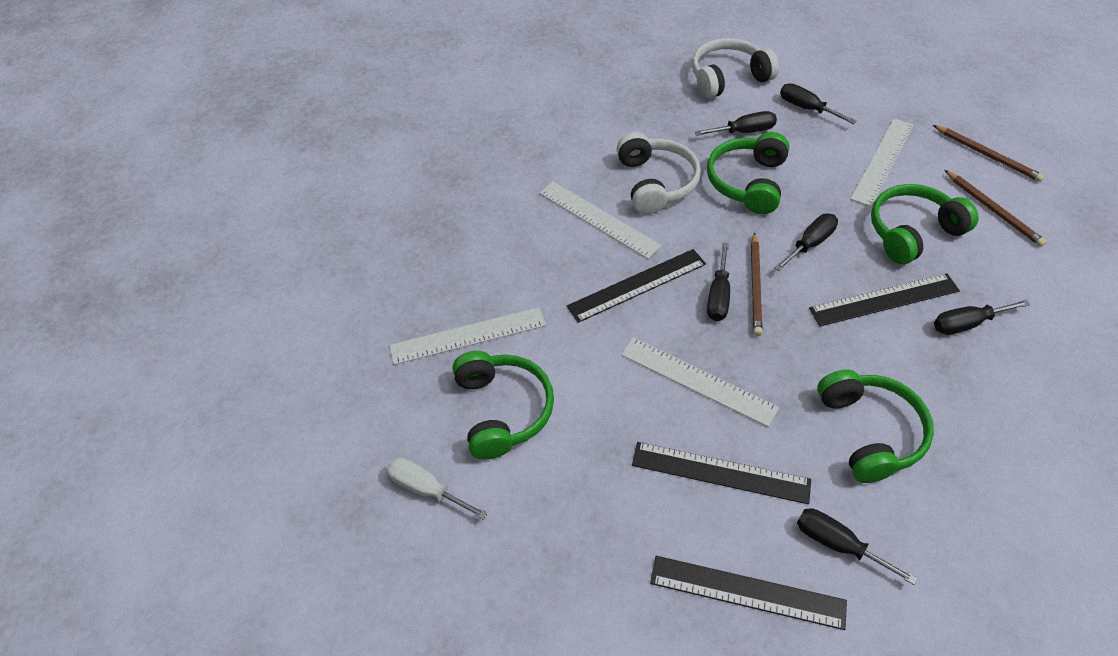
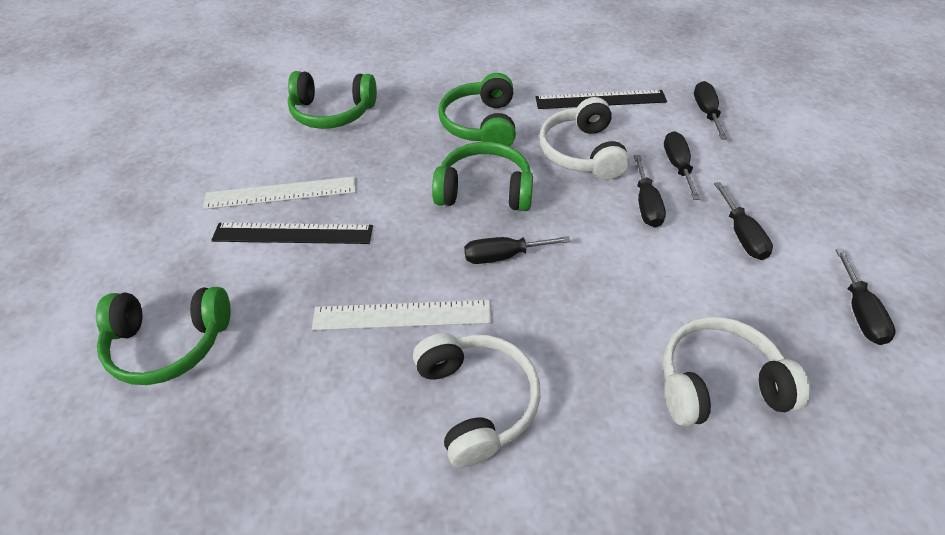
black ruler: [567,249,706,323] [632,442,811,504] [650,556,847,630] [809,274,960,326] = 4 -> [211,223,373,244] [535,90,667,109] = 2
brown pencil: [751,232,763,336] [933,125,1044,182] [945,170,1046,247] = 3 -> none = 0
white headphones: [616,132,701,214] [692,38,779,99] = 2 -> [413,333,540,468] [539,97,630,180] [663,317,811,426] = 3
white ruler: [389,307,546,365] [539,181,662,259] [621,337,779,427] [850,119,913,207] = 4 -> [203,176,356,209] [312,300,491,330] = 2
white screwdriver: [386,457,488,520] = 1 -> none = 0

